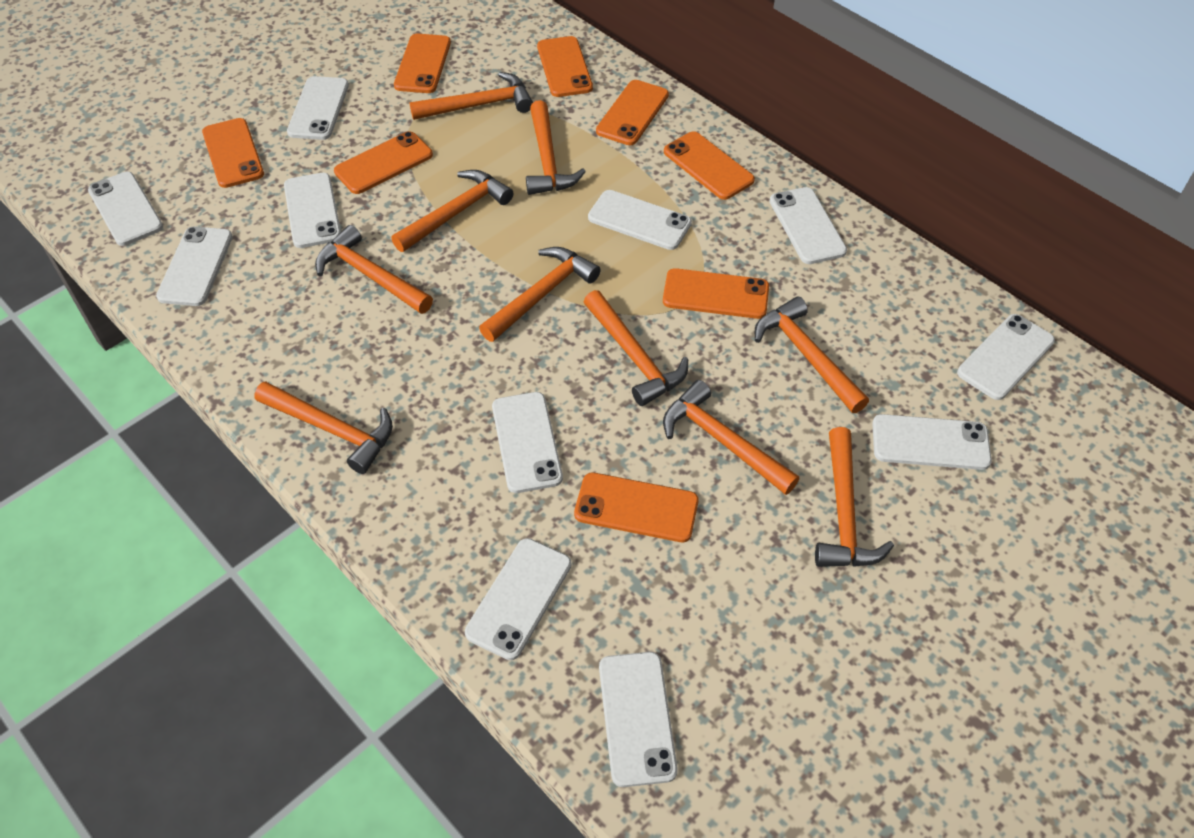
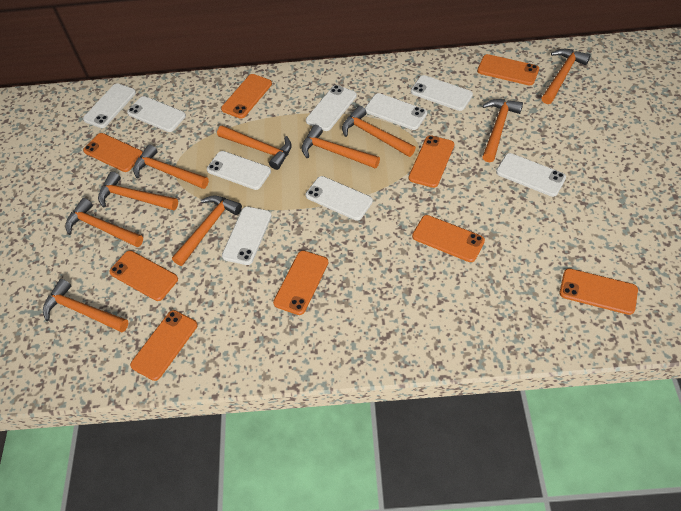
orange phone: [202,118,264,188] [334,131,433,194] [394,34,451,93] [537,36,593,97] [574,472,699,542] [596,80,669,145] [663,268,769,319] [664,131,755,200] = 8 -> [83,133,143,172] [109,250,178,301] [130,310,198,381] [221,74,272,119] [273,251,328,315] [409,135,454,188] [412,215,485,262] [477,54,539,85] [560,268,638,315] = 9
white phone: [88,172,163,246] [156,227,233,306] [284,173,341,248] [287,76,349,140] [465,538,571,660] [492,392,563,493] [588,190,692,250] [599,652,678,787] [770,187,847,264] [872,414,992,470] [957,314,1055,400] = 11 -> [83,83,136,128] [127,96,186,132] [207,151,271,190] [222,207,272,265] [306,85,357,131] [306,176,373,221] [365,93,427,130] [411,75,473,111] [496,153,566,197] = 9

